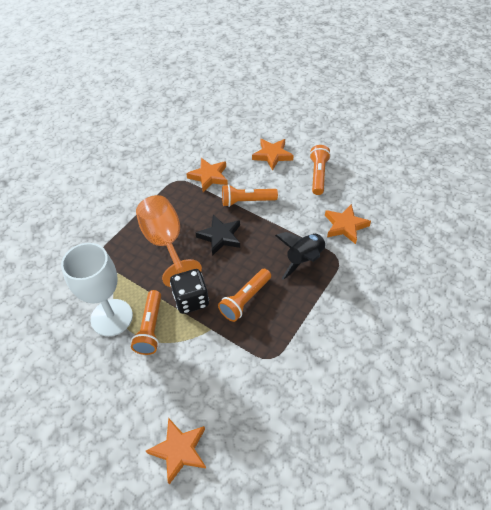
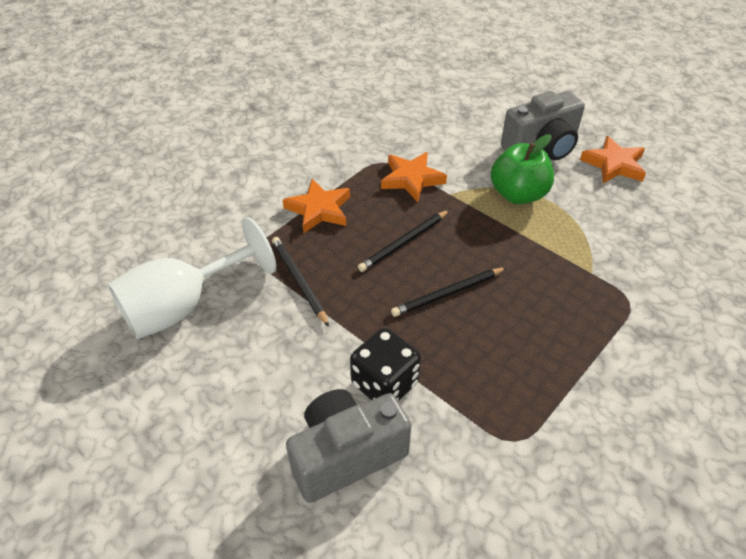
black pencil: none = 0 -> [272,237,329,327] [358,210,449,272] [391,267,507,317] = 3
black rocket: [275,232,327,280] = 1 -> none = 0
black star: [196,215,240,256] = 1 -> none = 0
green apple: none = 0 -> [491,134,554,204] = 1
grey camera: none = 0 -> [286,389,411,503] [501,91,585,160] = 2
orange flashlight: [131,290,161,355] [218,269,271,322] [222,184,278,207] [310,145,331,195] = 4 -> none = 0
orange goblet: [136,195,202,287] = 1 -> none = 0
orange star: [146,418,206,484] [186,158,228,192] [252,139,294,171] [325,204,371,244] = 4 -> [283,179,350,233] [381,152,447,202] [580,136,646,183] = 3

